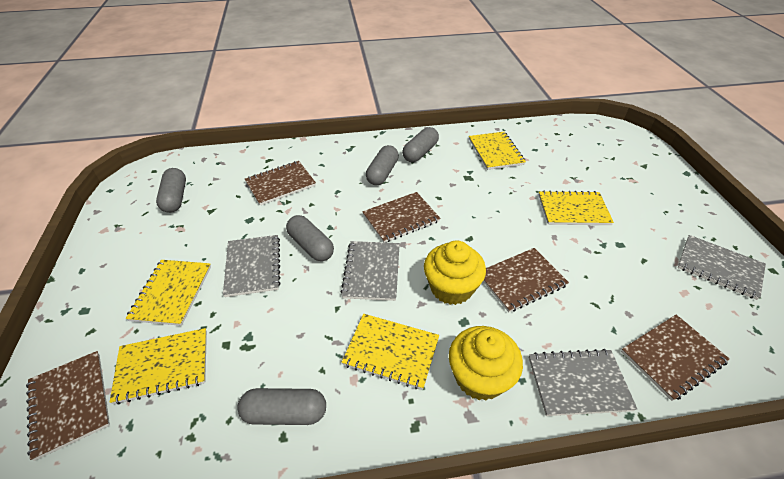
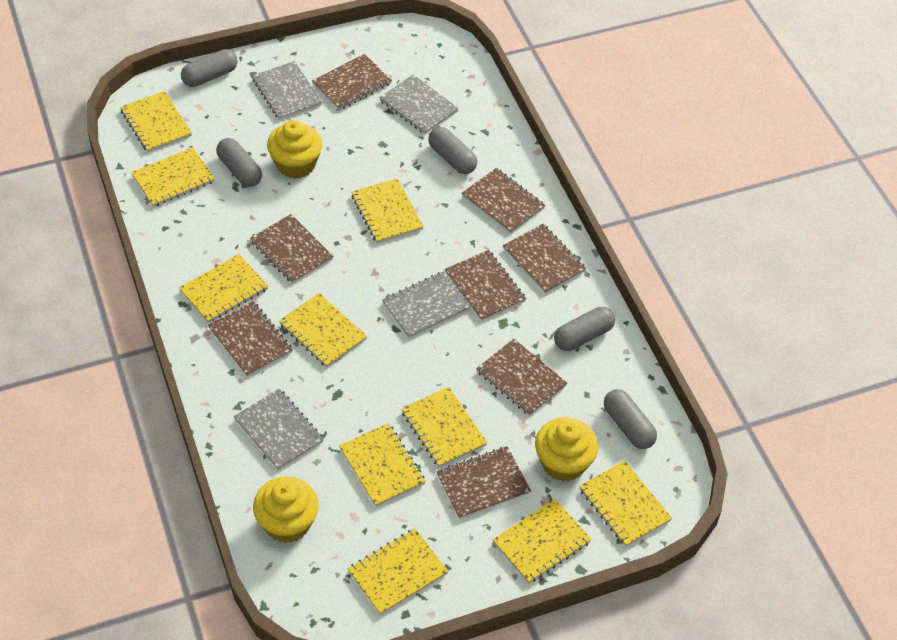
brown notebook: [26,351,110,461] [245,161,316,205] [362,192,441,243] [483,248,569,312] [621,315,730,401] = 5 -> [208,301,293,377] [250,214,333,284] [312,54,392,110] [436,446,531,519] [445,250,526,321] [462,168,545,234] [476,339,567,416] [503,224,586,294] = 8
yellow cupcake: [424,241,486,305] [449,326,523,401] = 2 -> [253,476,319,543] [267,120,322,179] [535,417,598,482] = 3
yellow notebook: [110,328,207,404] [126,260,211,326] [342,314,439,390] [469,132,526,170] [538,191,614,225] = 5 -> [120,91,192,152] [131,147,215,207] [179,254,268,323] [279,293,367,367] [339,423,426,507] [348,528,448,615] [351,178,424,243] [401,387,487,468] [493,499,592,584] [579,461,672,547] = 10

